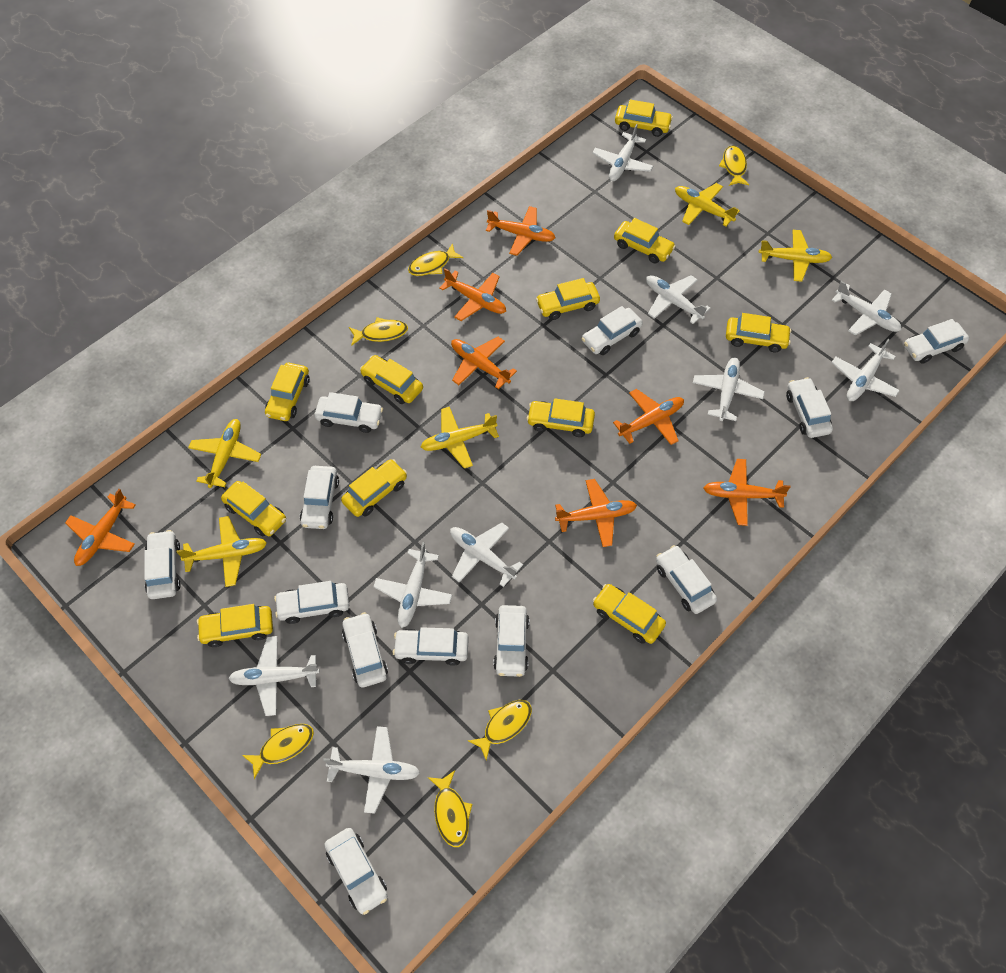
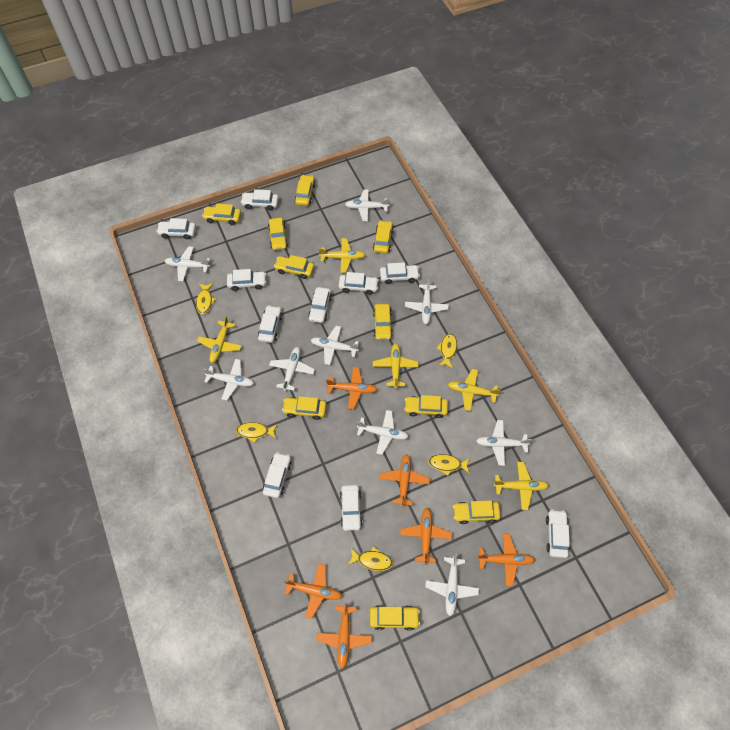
orange plane: [65,489,136,566] [439,268,506,321] [451,337,517,389] [486,206,555,256] [555,479,637,547] [613,389,684,445] [703,459,791,526] = 7 -> [284,563,342,619] [316,602,372,669] [326,367,377,409] [380,454,430,507] [400,508,452,565] [477,533,535,586] = 6
white car: [144,530,181,599] [274,581,349,624] [300,466,339,529] [315,392,383,433] [324,828,388,915] [342,612,388,687] [393,627,469,666] [493,605,529,677] [581,306,643,355] [656,545,717,614] [786,377,833,438] [904,319,969,364] = 12 -> [156,218,196,239] [227,269,266,291] [241,189,279,211] [258,305,282,343] [263,452,292,498] [308,287,332,323] [339,272,379,295] [340,485,363,531] [380,262,420,284] [546,509,570,558] = 10
yellow car: [197,604,273,647] [221,481,286,536] [265,363,310,421] [341,459,407,517] [360,355,423,404] [527,398,595,437] [536,278,600,320] [593,584,666,644] [614,218,676,263] [615,100,673,137] [726,313,791,353] = 11 -> [202,204,241,225] [268,218,288,250] [274,255,314,279] [282,396,326,420] [294,175,315,206] [370,605,420,631] [373,220,393,254] [373,304,393,340] [404,395,448,418] [453,501,501,524] = 10
yellow fish: [242,724,314,779] [349,317,408,346] [408,243,463,276] [428,771,472,847] [468,700,532,761] [719,145,749,186] = 6 -> [196,283,216,314] [236,422,277,443] [348,546,393,571] [428,454,470,476] [437,333,457,368] = 5

